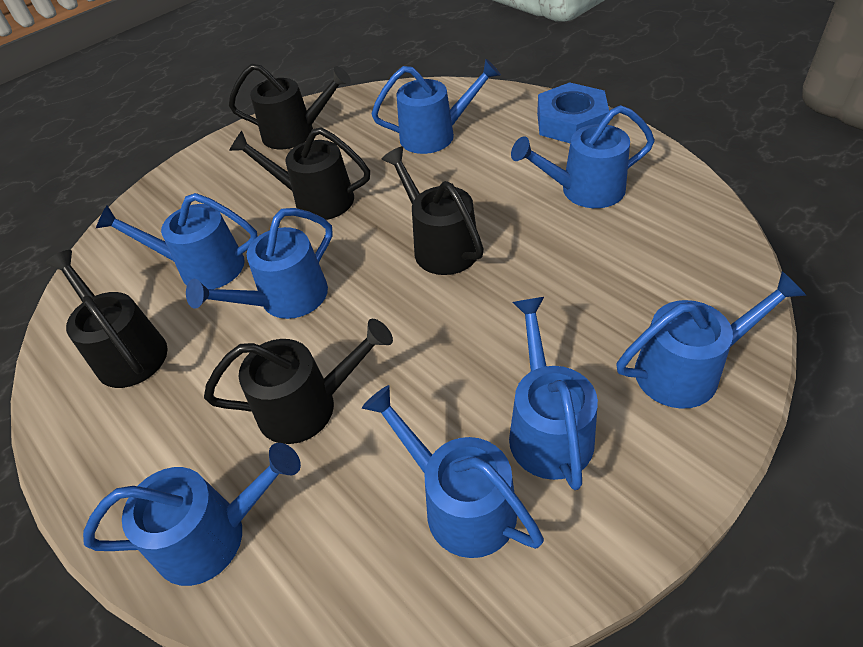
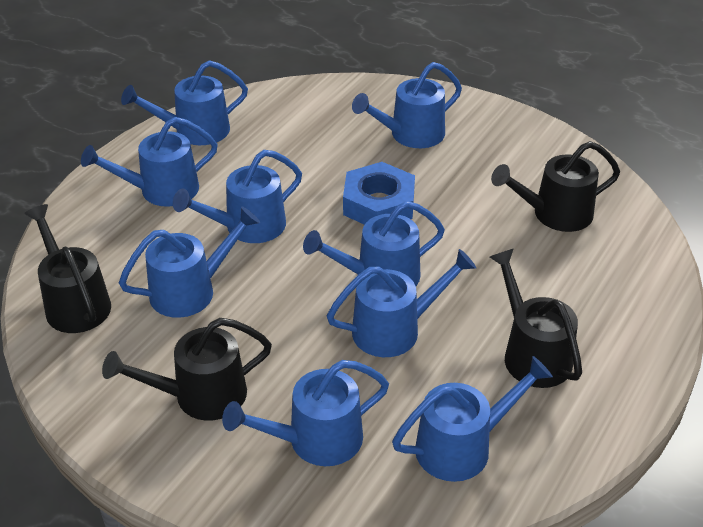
black watering can: [45,250,168,388] [204,319,393,444] [229,64,351,149] [229,127,370,220] [382,146,484,275] = 5 -> [24,204,111,333] [102,318,272,421] [490,249,582,388] [491,141,620,232] = 4
blue watering can: [83,443,301,586] [96,193,258,289] [186,208,333,319] [362,385,544,558] [372,59,501,154] [509,297,598,490] [511,105,655,208] [616,271,807,409] = 8 -> [81,117,218,207] [119,206,260,318] [121,60,248,145] [173,150,302,243] [222,360,389,466] [303,201,445,286] [327,249,476,357] [352,62,462,148] [392,356,553,482] = 9

